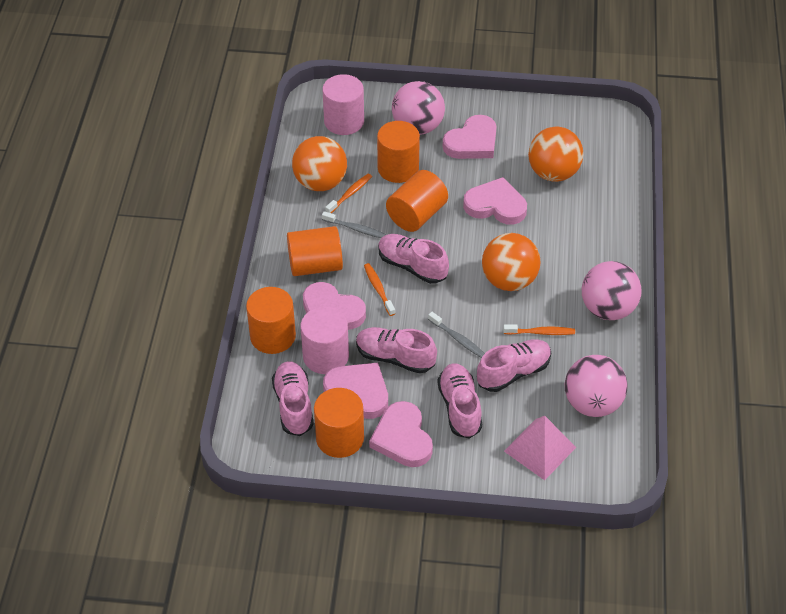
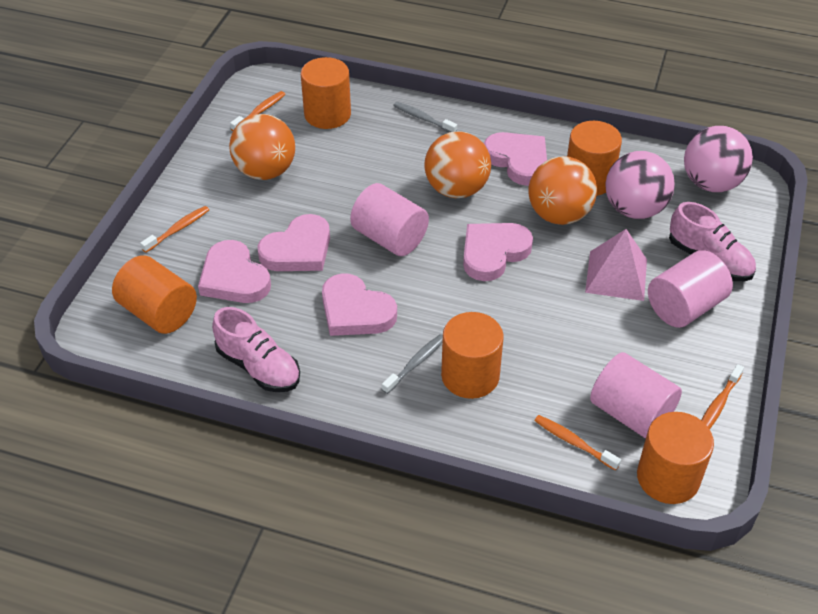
orange toothbrush: [325,174,372,213] [364,263,395,316] [503,324,575,335] = 3 -> [140,206,209,253] [230,91,285,131] [534,415,621,471] [701,364,744,429] = 4
pink ball: [392,81,445,135] [565,355,627,417] [582,261,641,320] = 3 -> [605,151,675,219] [684,126,753,192] = 2
pink cylinder: [301,307,349,374] [322,74,364,135] = 2 -> [350,183,429,256] [590,352,682,439] [648,250,733,328] = 3
pink shoe: [272,361,314,436] [356,327,437,374] [378,234,449,284] [437,363,482,439] [477,339,551,392] = 5 -> [212,307,300,392] [669,202,756,281] = 2

